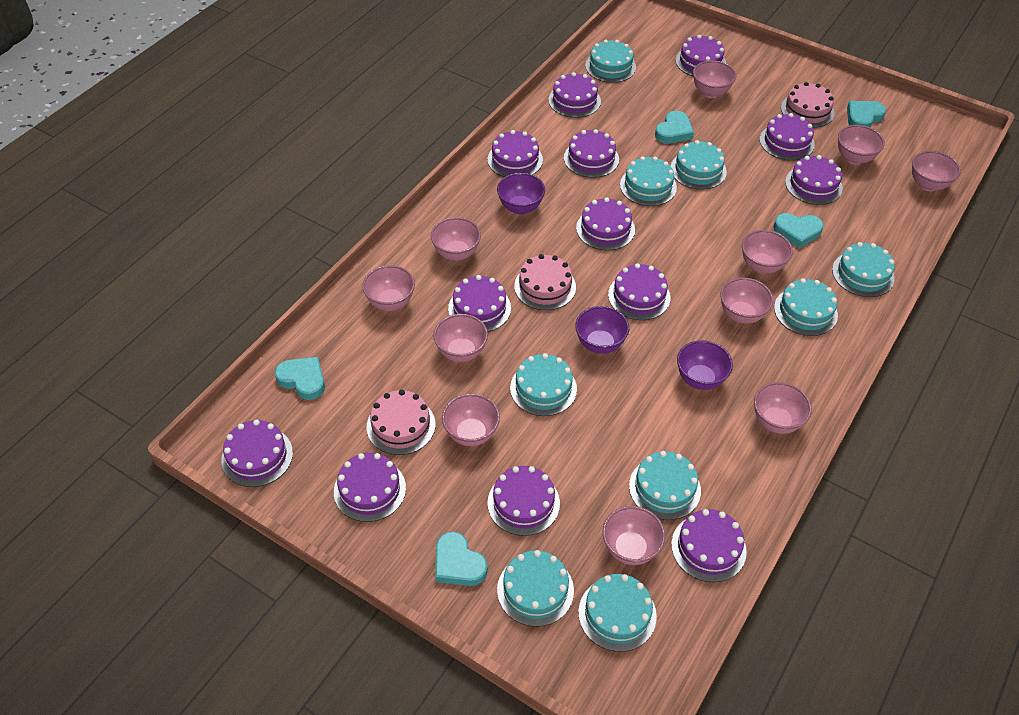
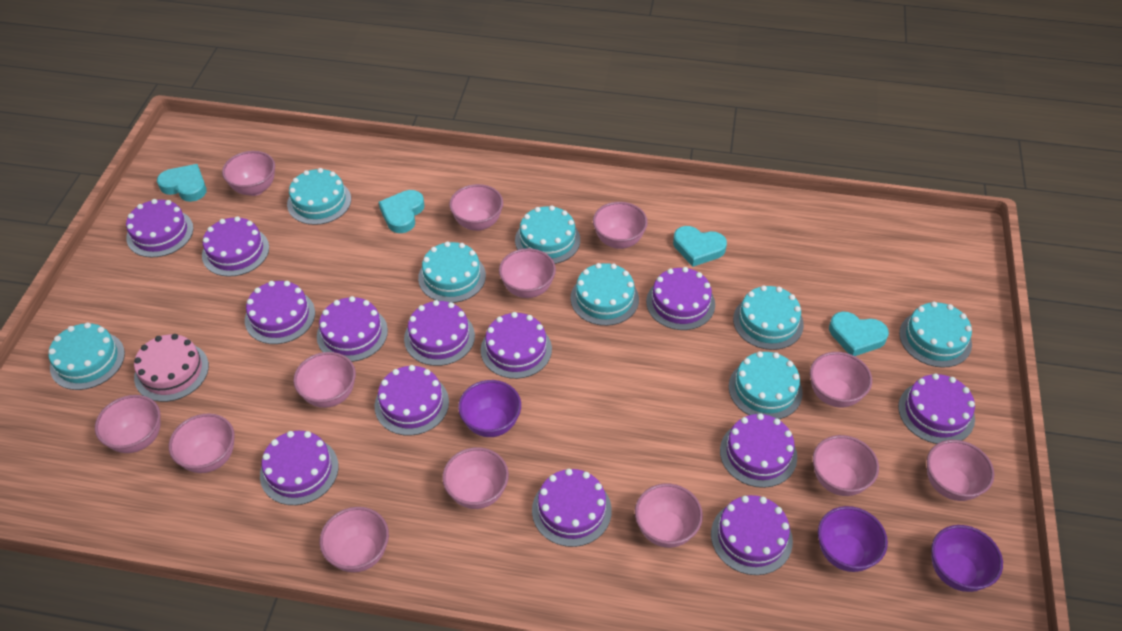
pink bowl: [362,265,415,311] [431,217,481,261] [433,314,488,362] [442,394,500,446] [602,506,665,565] [693,60,736,98] [720,277,773,324] [742,230,793,274] [754,382,812,434] [838,125,885,165] [912,151,961,191] = 11 -> [95,395,161,453] [169,413,235,473] [222,151,275,196] [293,352,356,408] [320,507,389,572] [442,447,509,509] [449,184,503,231] [499,248,556,298] [593,202,648,249] [635,484,703,548] [810,352,872,407] [813,435,879,496] [927,440,994,501] = 13
pink cake: [366,390,436,455] [514,254,576,310] [781,82,834,128] = 3 -> [134,334,209,402] = 1
turquoise cake: [497,550,574,627] [510,353,577,416] [578,574,657,652] [585,40,636,83] [620,156,677,206] [629,451,701,520] [671,140,727,190] [774,278,838,336] [832,242,895,297] = 9 -> [48,322,125,390] [287,168,351,225] [418,241,486,303] [515,206,580,264] [570,263,639,326] [729,351,803,419] [733,285,804,350] [899,302,972,368] = 8
turquoise heart: [275,357,325,400] [435,532,488,586] [655,111,694,144] [773,213,824,248] [847,101,886,128] = 5 -> [157,164,207,202] [379,190,425,233] [673,226,727,267] [829,311,889,356] = 4

